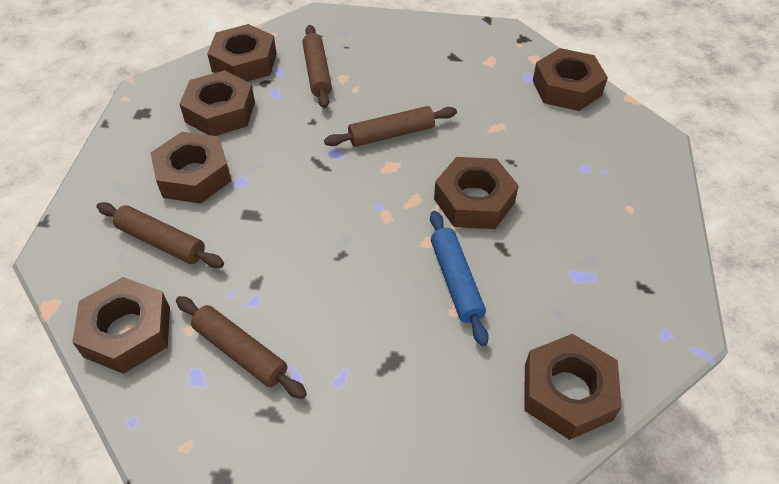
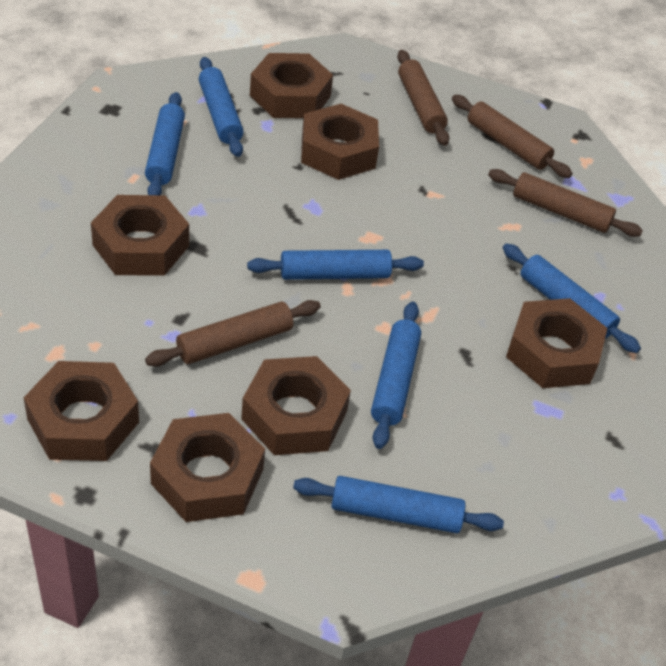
blue rolling pin: [430,211,489,346] = 1 -> [145,92,185,195] [199,57,244,157] [247,250,424,280] [293,476,504,533] [371,302,421,449] [503,243,641,353] = 6

